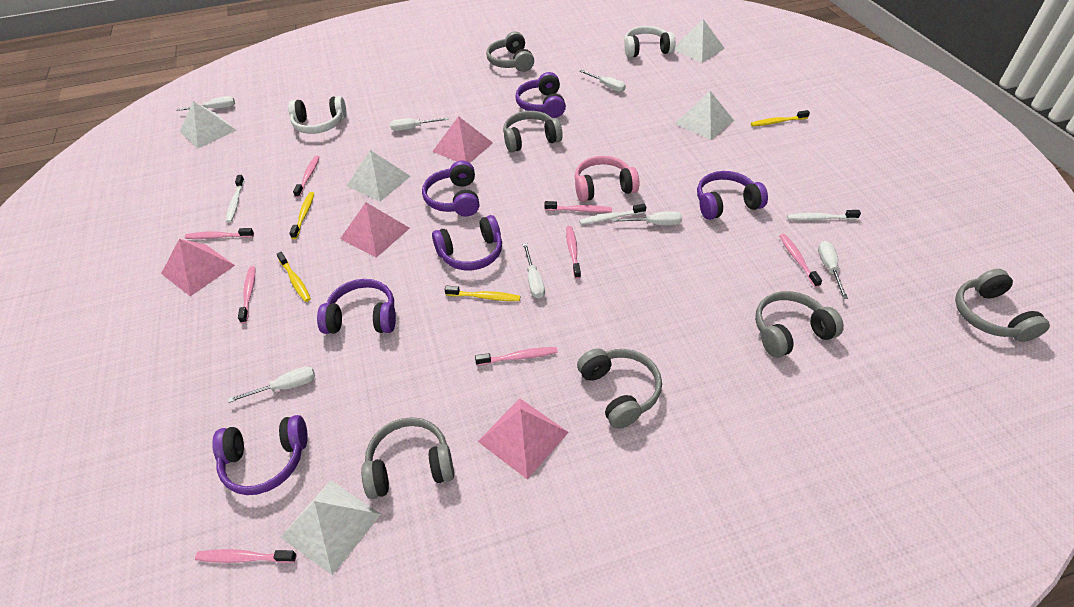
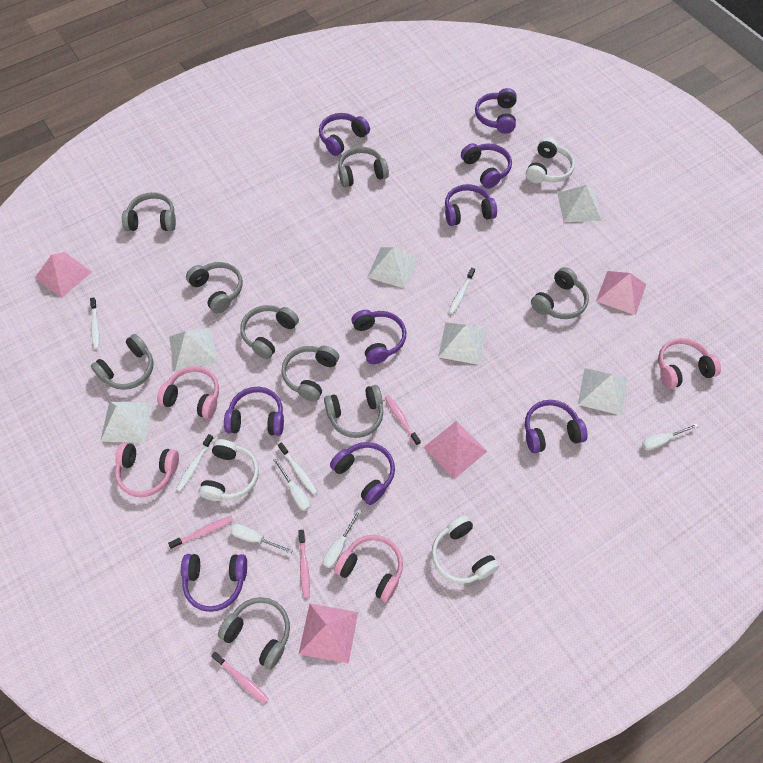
grey headphones: [361,417,454,499] [486,31,534,72] [503,111,563,152] [577,348,662,429] [755,291,844,358] [955,269,1050,342] = 6 -> [91,334,153,390] [122,192,176,231] [186,262,243,313] [218,597,290,670] [240,305,299,359] [282,346,339,402] [324,385,383,438] [338,147,389,187] [531,267,589,319] = 9
pink headphones: [575,156,639,202] = 1 -> [115,443,179,497] [157,366,219,419] [334,535,403,602] [658,338,721,389] = 4
pink toothbrush: [185,228,254,239] [195,549,297,563] [238,266,255,324] [293,156,320,198] [475,347,558,366] [544,201,612,213] [566,226,581,279] [779,234,822,287] = 8 -> [168,516,233,549] [211,652,269,704] [298,530,310,598] [385,395,421,446] = 4
purple headphones: [212,415,308,495] [317,279,396,334] [422,161,479,217] [432,215,502,270] [515,72,566,118] [697,171,768,220] = 6 -> [181,554,247,612] [224,387,284,436] [319,113,370,156] [330,442,395,505] [351,310,406,364] [445,184,497,226] [461,143,512,189] [475,88,517,134] [525,400,588,453] = 9
white headphones: [288,96,346,134] [624,26,675,58] = 2 -> [199,439,259,501] [431,515,499,584] [526,137,575,183] = 3
white pyramid: [179,101,237,148] [281,480,381,575] [346,150,411,201] [674,19,725,62] [675,91,734,140] = 5 -> [100,401,153,443] [169,328,217,372] [367,247,418,289] [438,322,487,365] [557,185,602,222] [578,368,627,416] = 6
white screwdriver: [177,96,235,111] [228,367,315,403] [390,117,449,131] [523,243,545,298] [579,70,626,92] [612,211,682,225] [818,241,848,299] = 7 -> [230,524,293,553] [273,458,310,511] [323,509,361,568] [642,423,699,451] = 4
white toothbrush: [226,175,245,223] [579,204,646,225] [787,210,861,220] = 3 -> [90,297,99,349] [176,434,214,491] [278,442,318,495] [449,268,475,314] = 4
yellow toothbrush: [277,252,311,302] [289,192,314,239] [445,286,520,301] [751,110,810,126] = 4 -> none = 0

